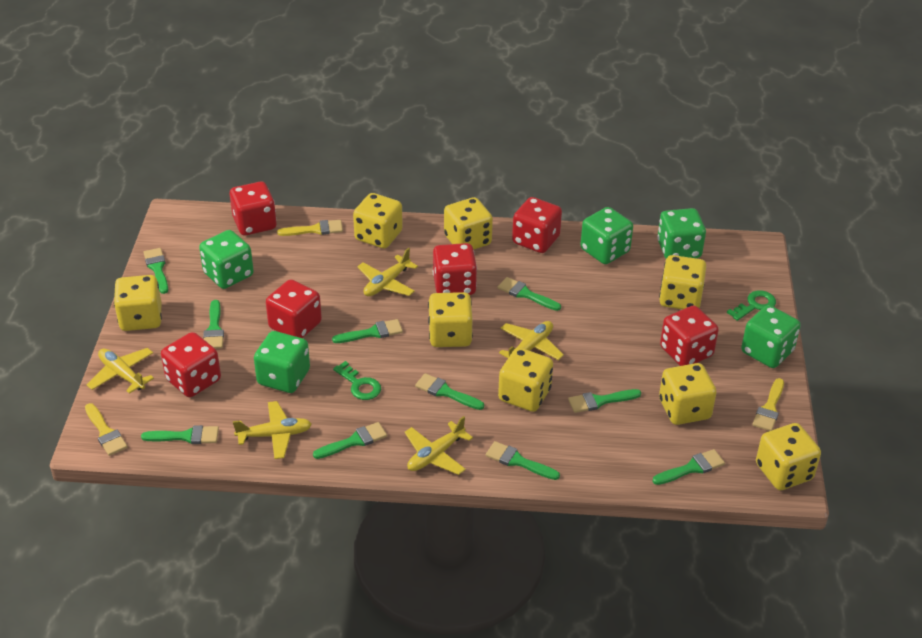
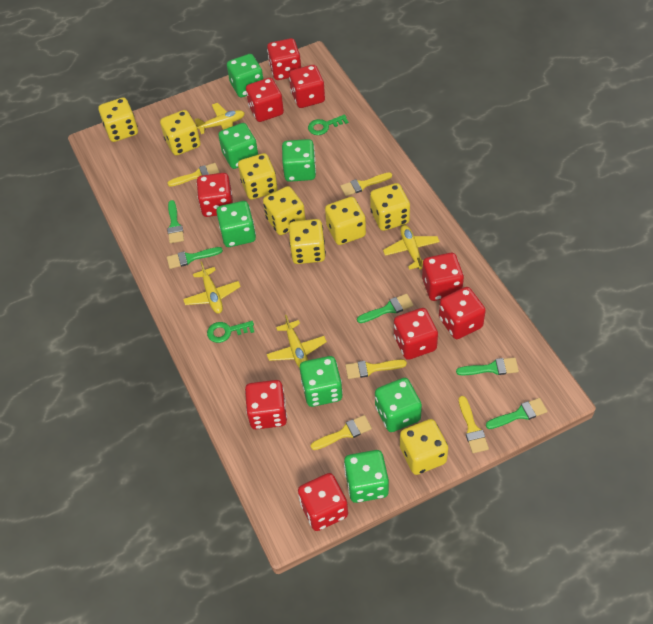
green brush: [141,425,219,444] [143,248,168,294] [203,300,224,349] [313,422,387,459] [332,319,403,343] [415,373,484,410] [486,441,560,480] [498,277,561,311] [568,389,641,413] [652,449,725,485] = 10 -> [167,200,184,243] [167,247,223,269] [357,294,414,323] [456,357,519,376] [486,398,547,429] = 5
green dice: [199,230,254,289] [254,331,310,393] [580,207,633,264] [657,208,706,259] [741,305,801,368] = 5 -> [216,201,256,247] [218,123,258,169] [227,54,263,97] [282,139,316,182] [300,356,343,407] [344,450,389,503] [375,378,422,432] = 7
red dice: [161,332,221,397] [230,182,277,235] [266,279,322,338] [433,243,477,295] [512,197,562,253] [660,305,719,366] = 6 -> [197,173,233,217] [245,380,287,429] [246,78,284,122] [267,38,301,80] [289,65,325,108] [298,473,348,531] [394,308,438,360] [422,253,464,301] [439,287,486,339] = 9
yellow brush: [85,403,128,456] [277,220,343,236] [752,378,784,431] = 3 -> [168,163,220,187] [311,415,372,450] [340,172,392,196] [345,359,407,379] [459,396,489,453] = 5
yellow plane: [86,348,154,394] [233,401,312,459] [357,248,418,296] [405,416,473,475] [499,321,564,360] = 5 -> [183,261,241,314] [194,103,245,134] [267,315,327,368] [383,225,440,270] = 4

